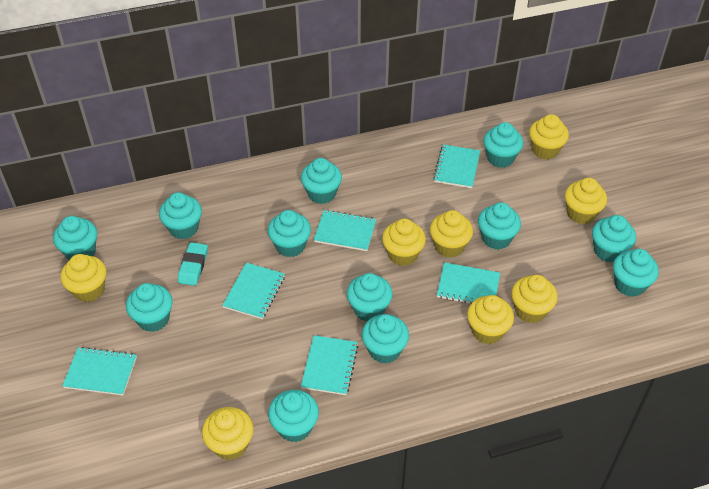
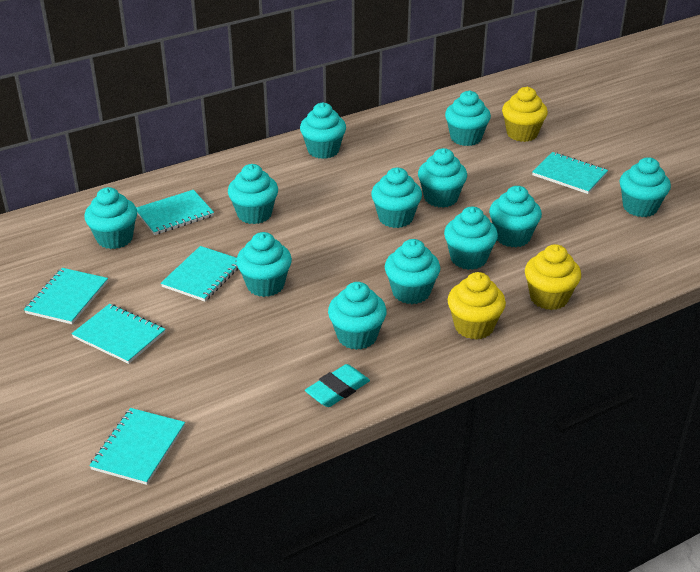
yellow cupcake: [60,254,106,302] [202,407,253,460] [382,218,426,266] [430,210,473,258] [467,295,514,344] [511,275,558,323] [529,114,569,160] [565,178,607,224] = 8 -> [447,272,506,340] [502,87,548,142] [525,244,581,310] = 3

